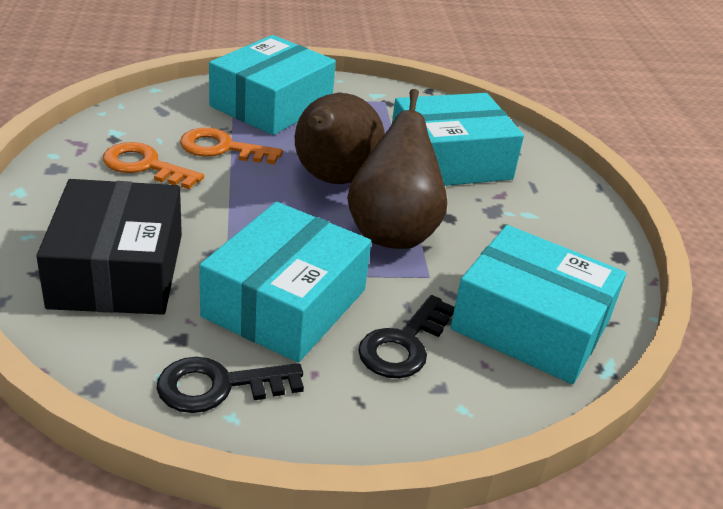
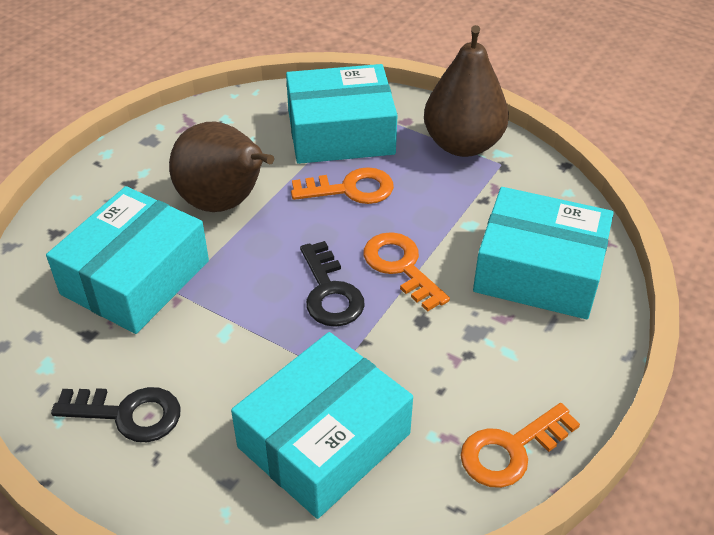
black box: [36,179,182,315] = 1 -> none = 0
orange key: [103,142,204,189] [180,128,283,164] = 2 -> [291,167,394,204] [363,232,450,312] [460,403,580,488] = 3

